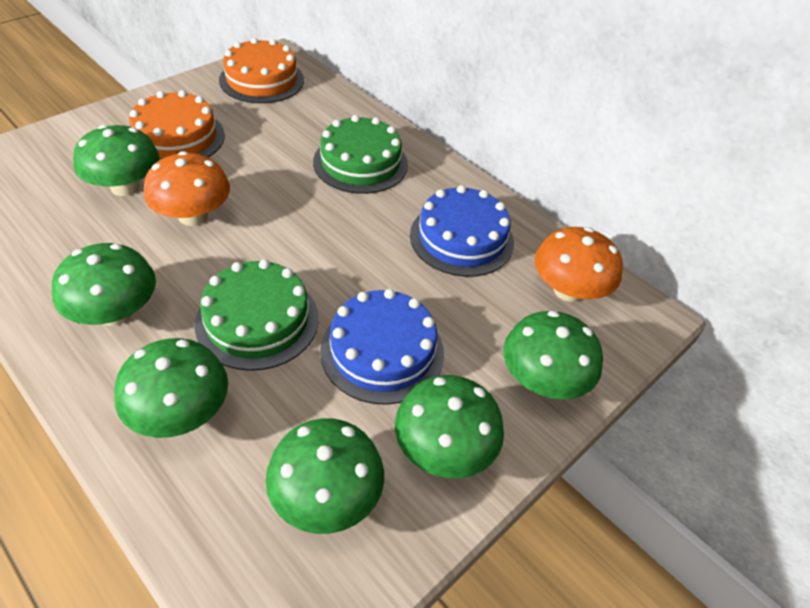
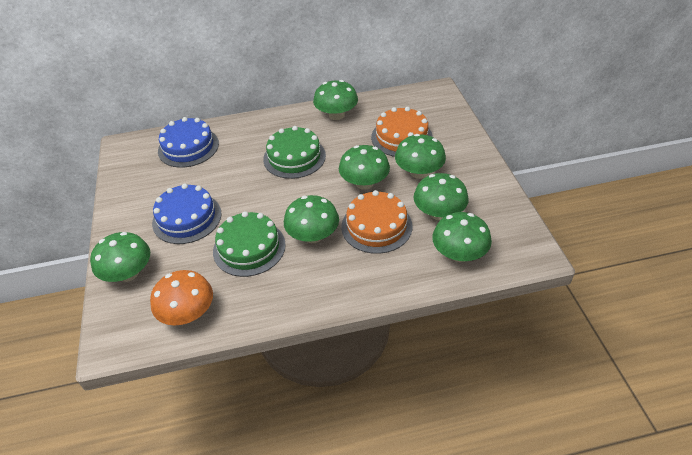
green mushroom: [52,243,156,326] [73,125,159,196] [114,338,228,438] [266,418,384,534] [395,375,504,478] [503,310,603,400] = 6 -> [90,232,150,282] [284,195,339,243] [313,80,358,120] [339,145,390,190] [395,134,446,179] [414,173,469,220] [432,212,492,262] = 7
orange mushroom: [144,151,230,226] [535,227,623,302] = 2 -> [150,270,213,325] = 1

